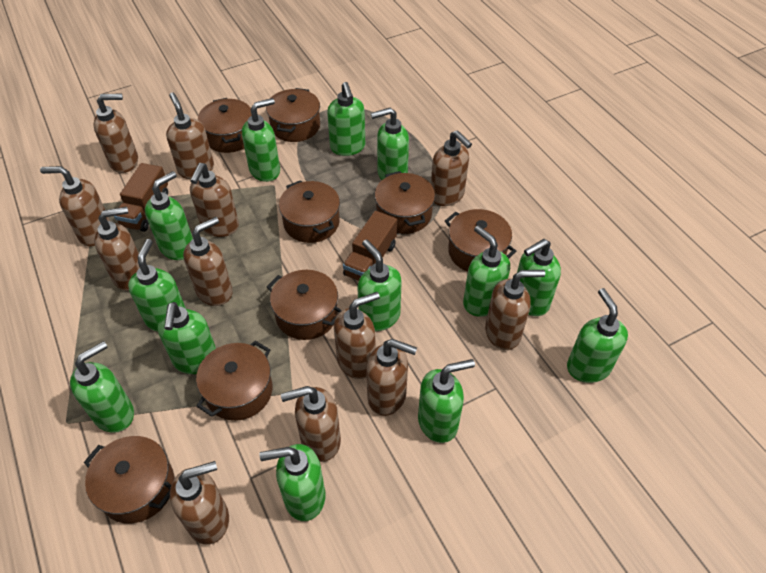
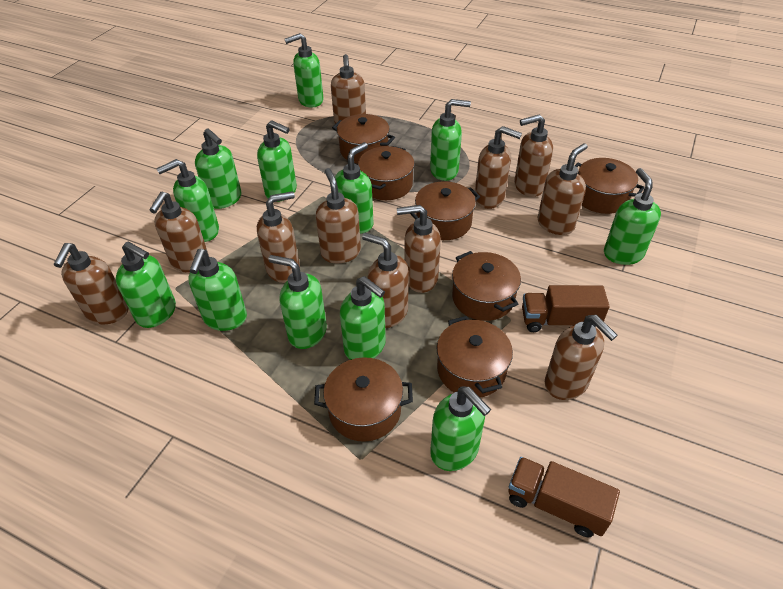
brown pot: [84,436,174,523] [196,341,273,421] [198,98,252,153] [266,88,320,142] [267,270,342,340] [279,180,340,243] [375,171,435,234] [445,209,516,272] = 8 -> [314,357,413,442] [332,114,395,163] [358,146,415,200] [410,181,480,240] [437,316,513,397] [452,251,521,321] [575,158,645,214] = 7
brown soap dispenser: [40,166,110,246] [93,94,138,173] [94,207,140,291] [166,92,214,179] [170,461,229,545] [183,217,233,306] [190,163,239,237] [281,386,341,462] [334,292,380,379] [366,339,417,416] [431,130,472,206] [485,270,545,350] = 12 -> [53,243,129,324] [149,192,209,273] [257,191,300,283] [316,168,361,264] [331,54,366,124] [362,233,409,328] [397,205,441,293] [474,126,522,209] [514,114,553,197] [537,143,588,235] [545,315,618,400] = 11
green soap dispenser: [70,341,134,433] [128,239,186,332] [145,171,193,260] [158,302,216,374] [242,98,280,182] [259,444,325,521] [327,82,365,156] [357,239,402,331] [371,108,409,180] [418,359,475,443] [463,225,510,317] [517,239,561,316] [567,288,628,383] = 13 -> [116,242,176,328] [156,159,219,242] [188,249,247,331] [195,129,241,209] [257,120,297,202] [268,255,327,349] [285,33,324,108] [335,142,373,234] [340,276,386,360] [430,99,471,181] [430,386,491,471] [604,168,661,265] = 12

